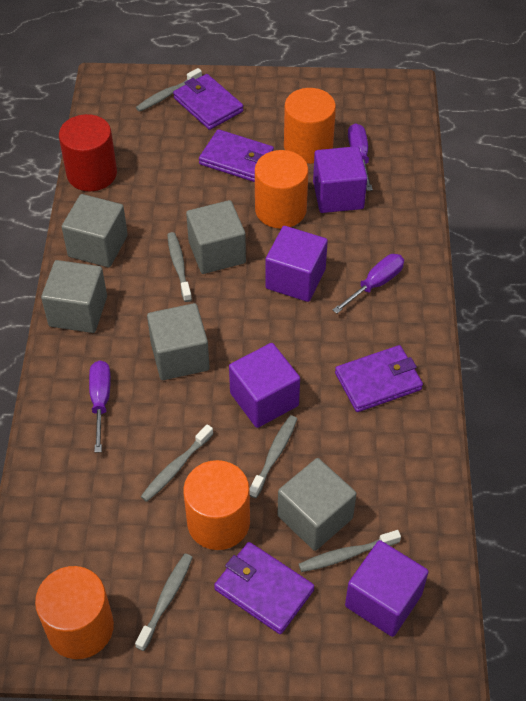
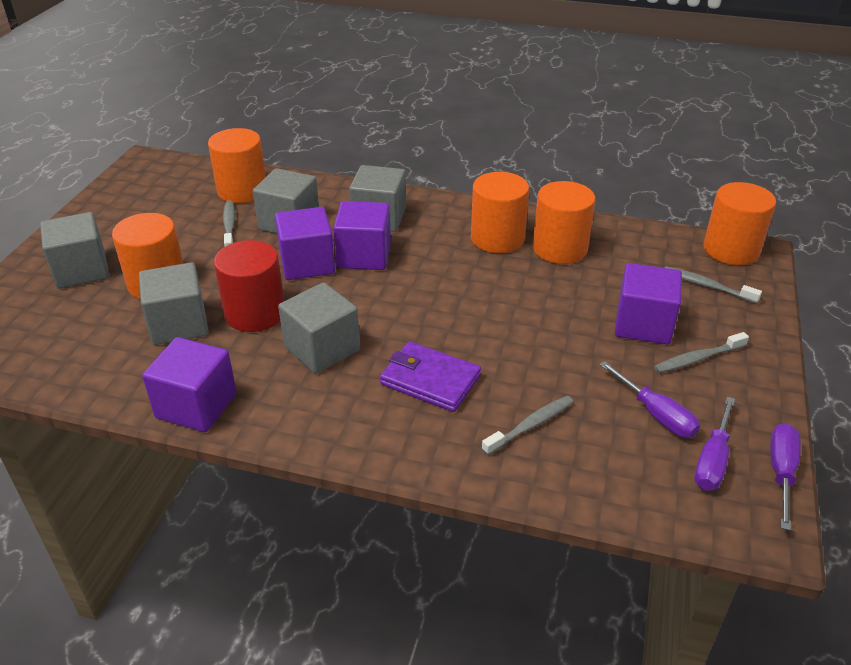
grey toothbrush: [135,554,193,651] [136,68,202,112] [141,424,213,502] [167,232,192,302] [249,415,297,498] [299,530,401,572] = 6 -> [223,200,235,247] [481,396,573,455] [654,332,749,373] [665,266,762,304] = 4
orange cylinder: [35,566,114,659] [183,460,250,550] [255,150,309,229] [284,88,336,164] = 4 -> [112,213,183,299] [208,128,266,203] [471,172,529,253] [533,181,596,264] [703,182,776,265] = 5
purple wallet: [173,74,243,130] [199,129,274,182] [214,542,314,634] [335,345,423,412] = 4 -> [380,341,481,412] = 1

